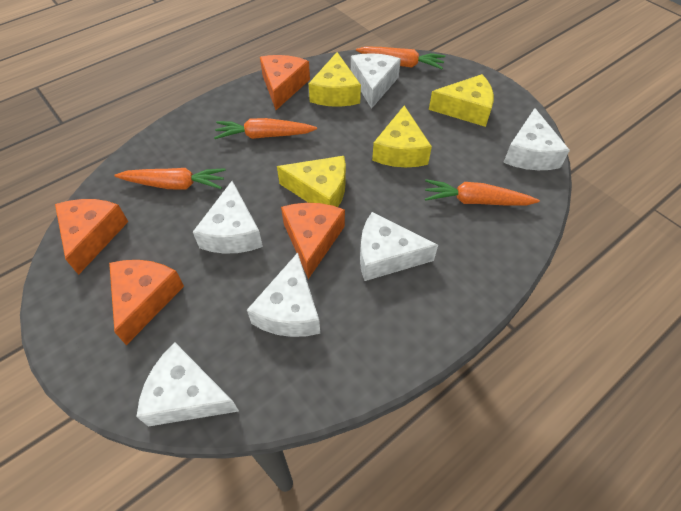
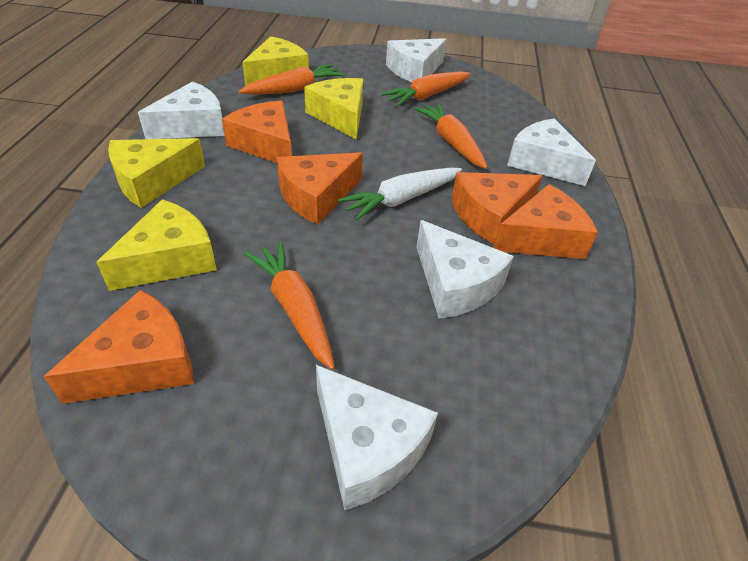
orange cheese: [55,199,128,275] [109,260,184,345] [260,55,310,110] [281,203,345,279] = 4 -> [44,290,194,404] [222,100,292,163] [277,152,363,225] [451,172,543,244] [494,184,598,259] = 5
white carrot: none = 0 -> [338,168,462,220] = 1
white cheese: [137,343,239,427] [193,181,263,254] [247,253,320,337] [351,53,401,109] [360,212,438,281] [503,108,570,170] = 6 -> [138,81,224,139] [316,365,438,510] [386,38,447,82] [417,220,514,319] [507,118,596,186] = 5

